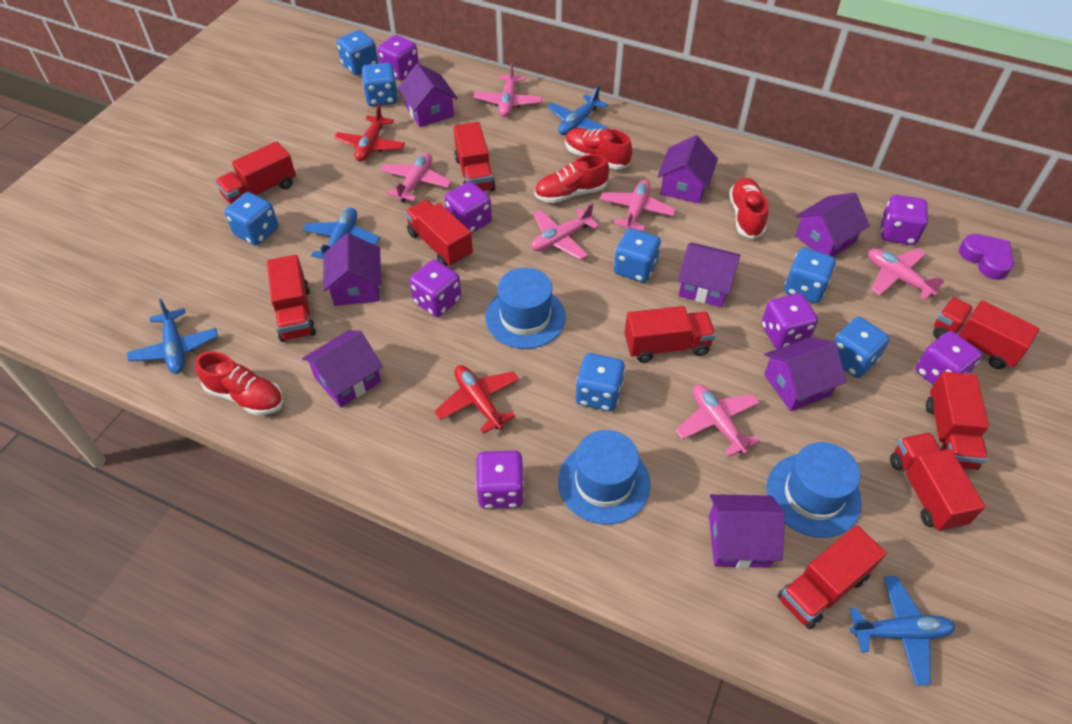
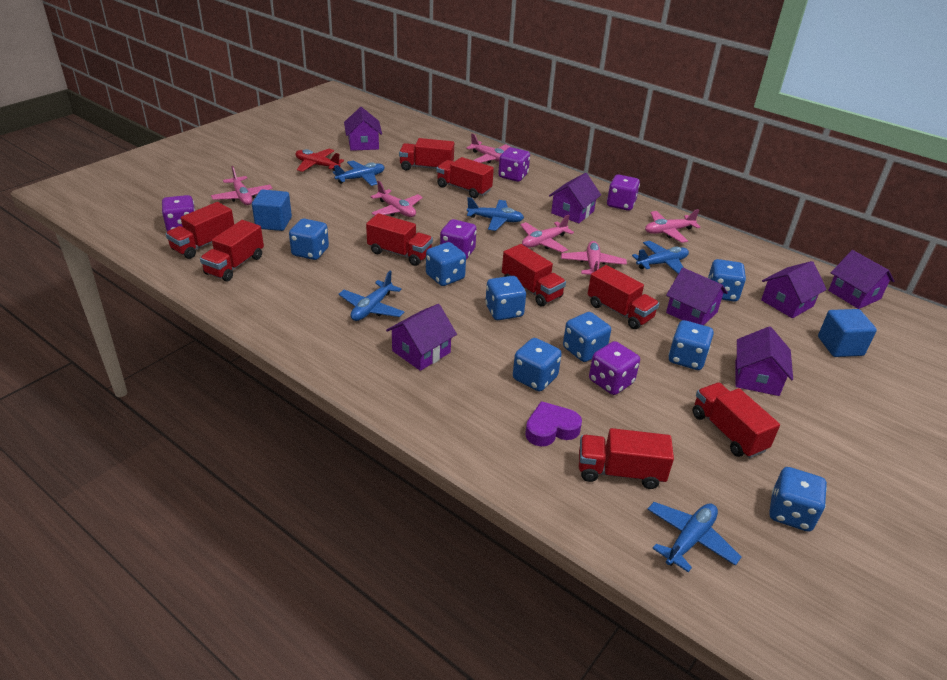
blue cube: none = 0 -> [252,190,292,231] [818,309,877,357] = 2
blue dice: [224,192,279,246] [337,30,378,75] [362,63,398,106] [576,353,625,412] [614,228,661,283] [784,248,836,303] [834,317,890,378] = 7 -> [289,218,329,260] [426,242,466,286] [485,276,526,320] [513,338,562,391] [563,312,611,362] [669,320,714,370] [708,259,746,302] [769,467,827,532] = 8
blue hat: [485,268,566,349] [558,430,651,525] [766,442,862,538] = 3 -> none = 0
blue plane: [127,299,218,374] [302,208,380,262] [547,85,610,135] [850,576,955,686] = 4 -> [333,161,385,186] [339,271,404,321] [467,197,524,231] [632,241,689,274] [647,502,741,572] = 5
purple dice: [377,35,419,80] [409,259,462,317] [445,182,492,233] [476,450,524,509] [761,293,818,349] [881,195,928,245] [915,331,982,385] = 7 -> [162,195,195,231] [440,219,477,259] [498,147,530,182] [589,341,640,395] [607,174,640,211] = 5
purple house: [302,330,383,408] [323,233,381,306] [398,63,457,127] [657,135,718,204] [678,242,741,307] [709,494,785,568] [764,337,846,411] [795,193,870,257] = 8 -> [344,107,382,151] [386,304,457,371] [549,173,601,223] [666,268,728,325] [735,326,793,396] [761,261,827,318] [828,250,894,309] = 7
red plane: [334,104,405,162] [434,365,519,434] = 2 -> [295,149,344,172] = 1
red shoe: [195,351,283,415] [534,154,609,203] [565,128,632,170] [729,178,768,239] = 4 -> none = 0

